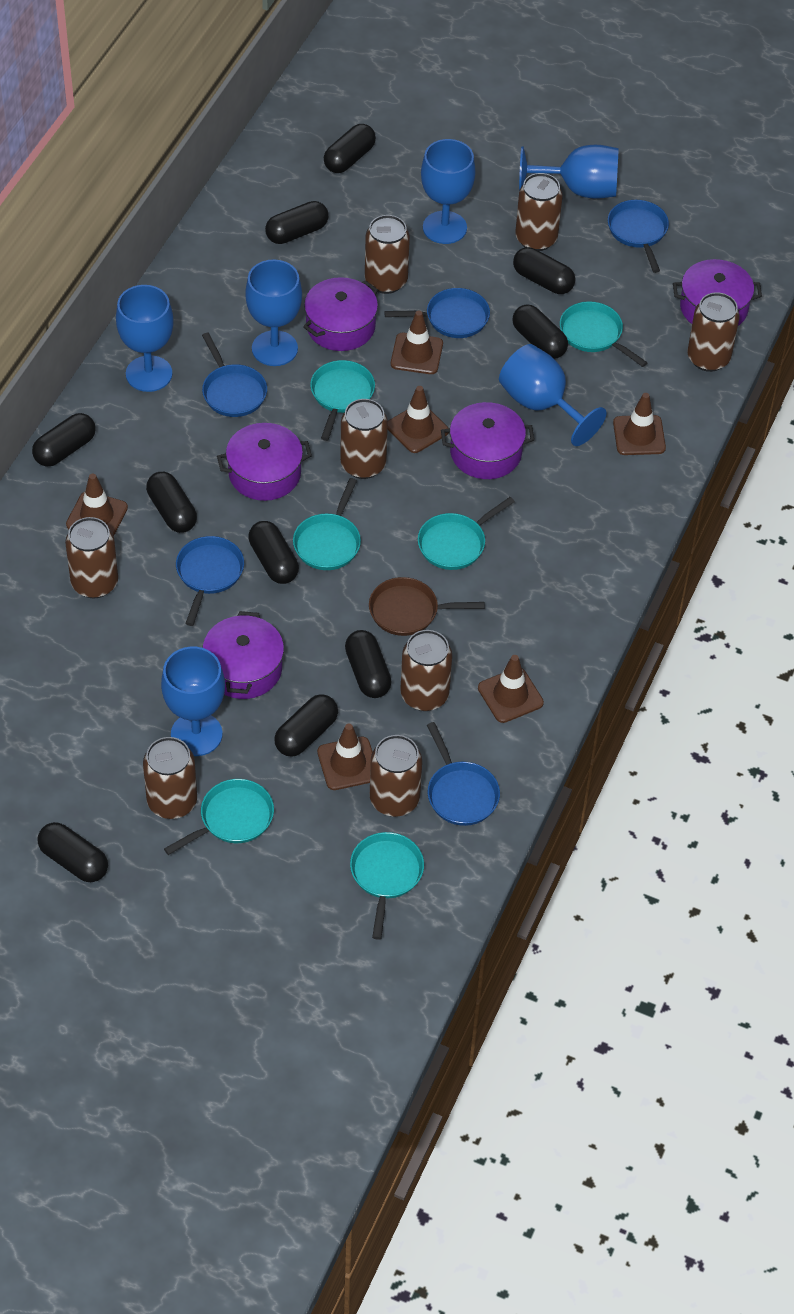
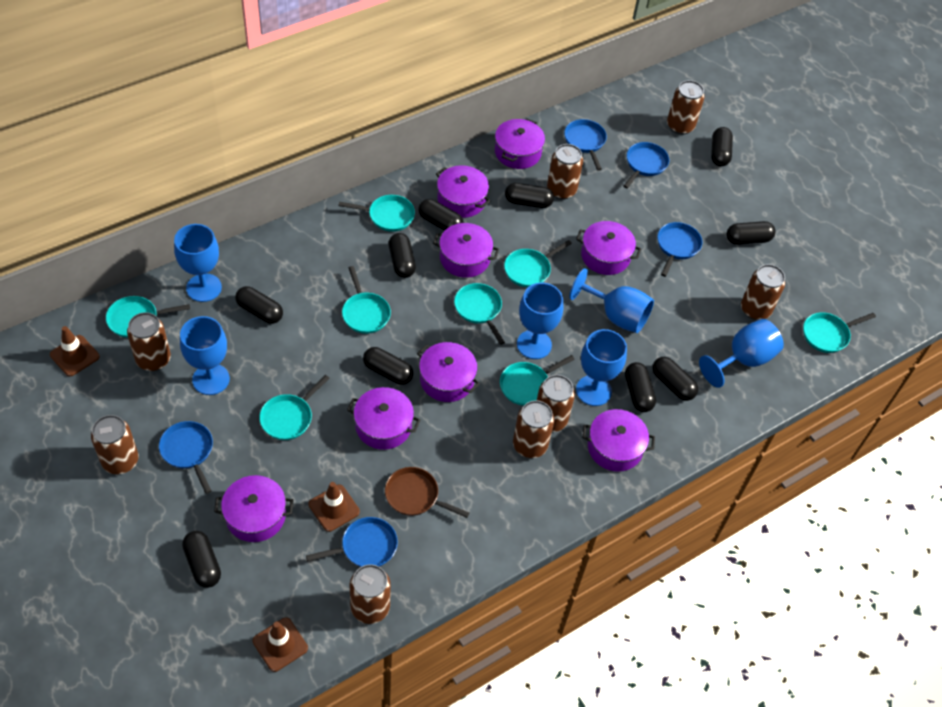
brown traffic cone: [66,474,128,535] [317,724,373,790] [388,386,449,453] [391,311,443,374] [478,655,544,723] [613,393,666,455] = 6 -> [50,326,100,376] [252,618,308,672] [308,482,360,532] = 3
purple pot: [203,611,284,699] [217,423,312,501] [303,277,378,351] [441,402,534,479] [673,259,762,326] = 5 -> [214,475,293,542] [347,387,420,450] [417,342,480,402] [433,223,499,278] [436,165,490,218] [495,118,545,169] [576,221,641,275] [582,409,655,472] = 8
turquoise pan: [164,779,274,855] [293,478,361,570] [310,360,375,441] [350,832,424,940] [418,497,515,570] [560,301,648,367] = 6 -> [106,296,190,338] [259,375,330,440] [339,195,415,232] [342,266,391,334] [454,283,505,345] [500,355,575,406] [504,240,572,287] [803,312,876,353] = 8

